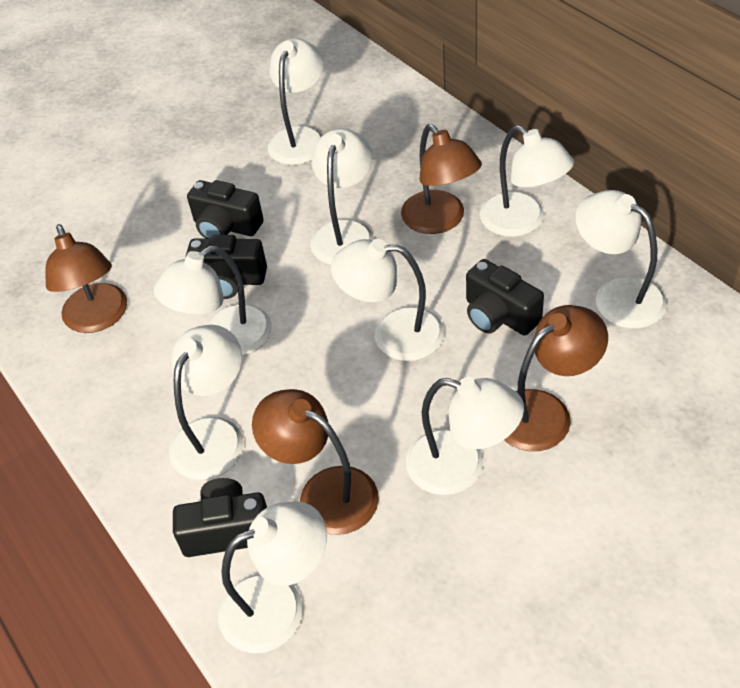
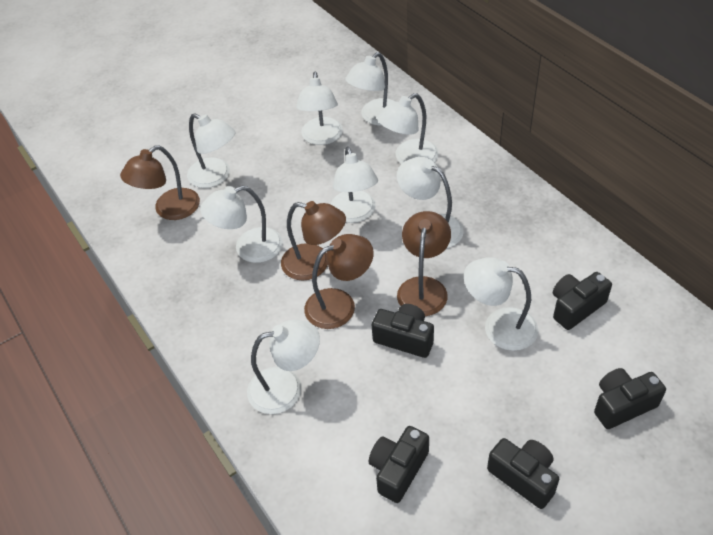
black camera: [173,478,267,557] [186,235,267,299] [187,180,264,239] [466,259,544,335] = 4 -> [369,426,429,503] [372,304,434,358] [487,438,559,509] [553,272,612,330] [594,368,666,429] = 5

